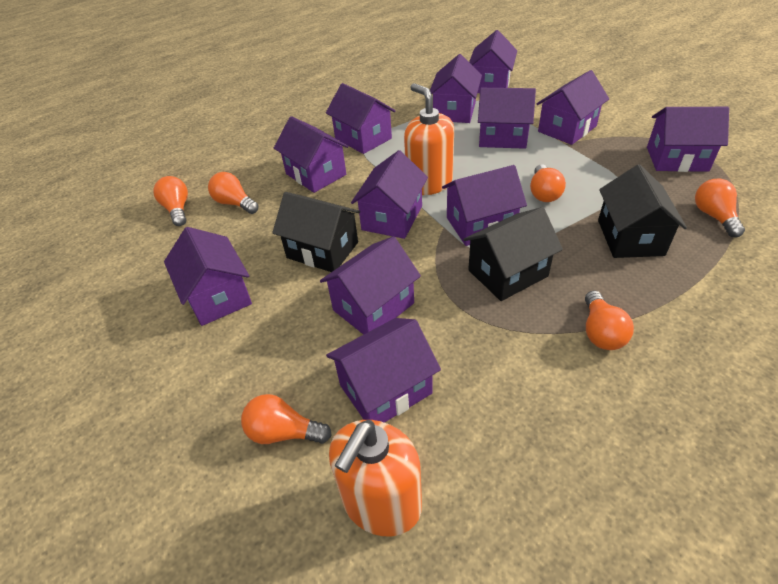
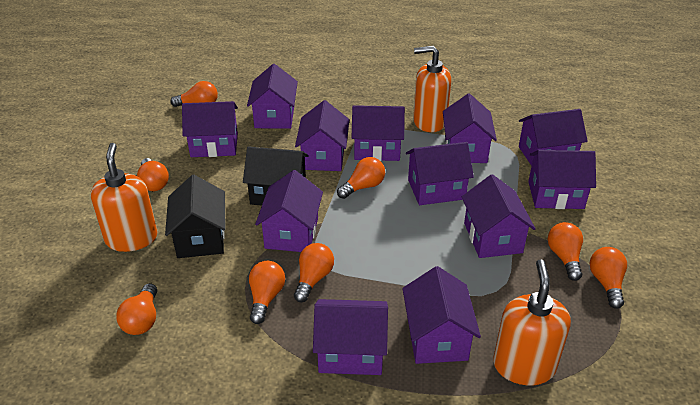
black house: [272,192,360,272] [463,207,563,301] [598,164,687,258] = 3 -> [165,175,226,258] [243,146,309,206] = 2
orange light bulb: [153,176,188,226] [208,172,259,214] [241,394,332,444] [530,164,566,202] [585,291,634,350] [695,178,745,237] = 6 -> [116,283,157,335] [137,158,169,191] [170,81,218,107] [249,261,285,324] [294,243,334,302] [337,157,385,199] [548,222,583,281] [590,247,627,309] = 8
orange soap dispenser: [329,420,422,536] [404,83,454,195] = 2 -> [91,143,158,252] [413,46,451,132] [493,259,571,385] = 3

